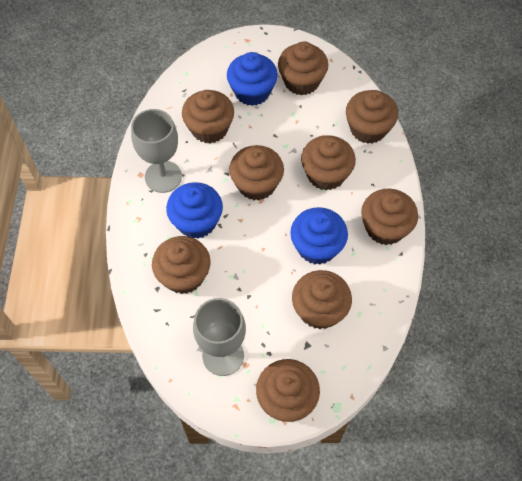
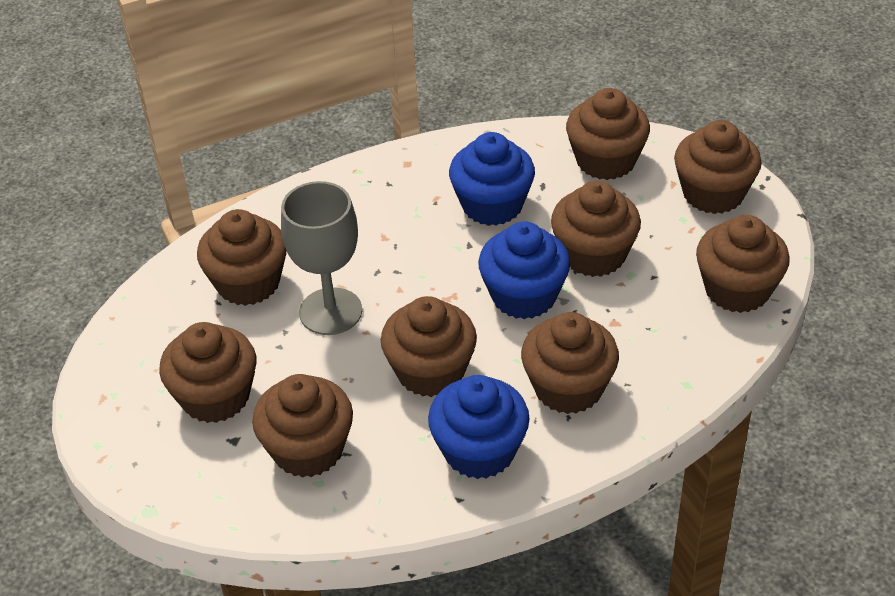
grey goblet: [131,109,182,193] [193,298,246,376] = 2 -> [281,181,362,335] = 1

